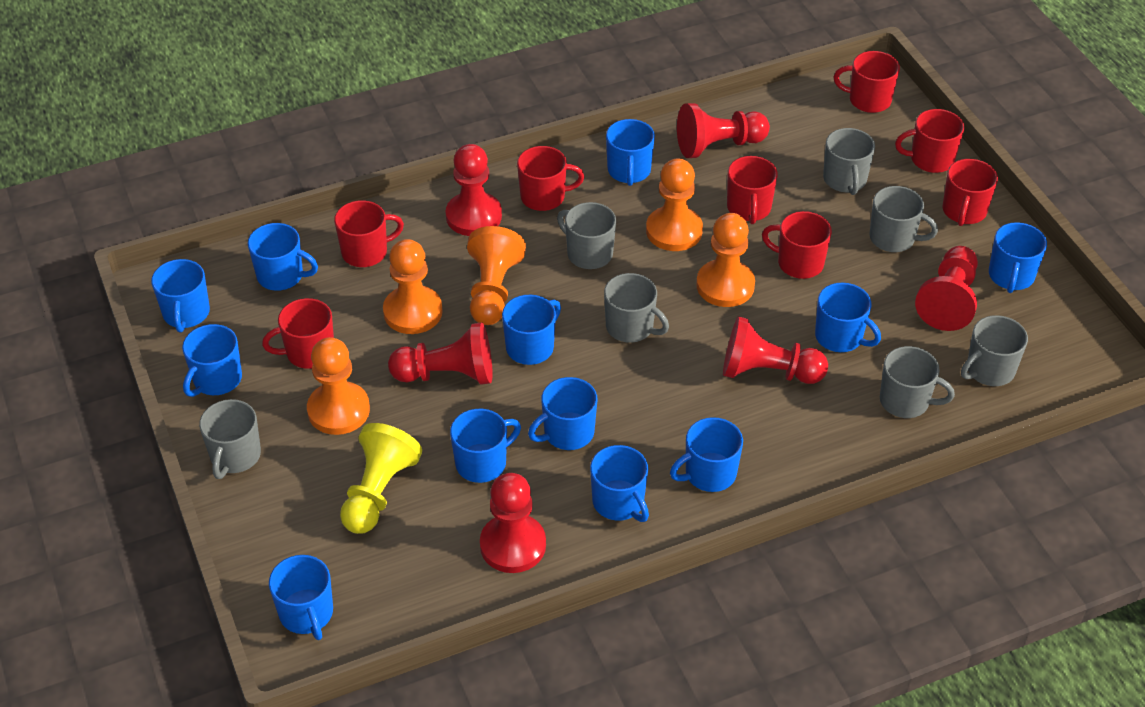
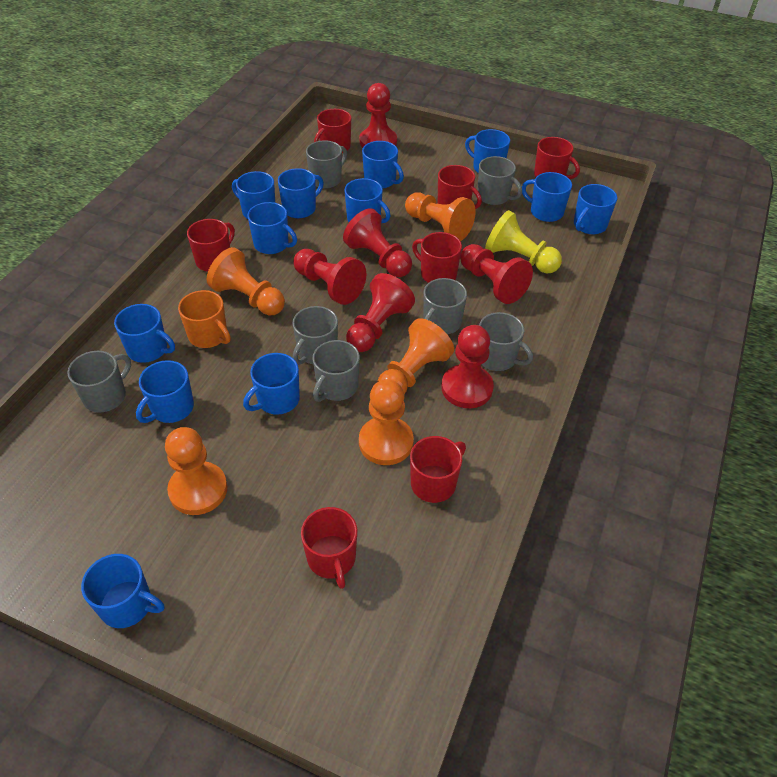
orange mug: none = 0 -> [178,290,231,348] = 1
red mug: [262,298,334,369] [334,200,404,267] [517,146,584,211] [727,156,778,224] [762,211,832,279] [834,51,900,113] [895,109,964,173] [942,159,998,226] = 8 -> [187,219,235,272] [301,507,358,589] [314,109,351,153] [410,436,466,503] [412,232,462,283] [438,165,482,209] [534,137,580,179] = 7

